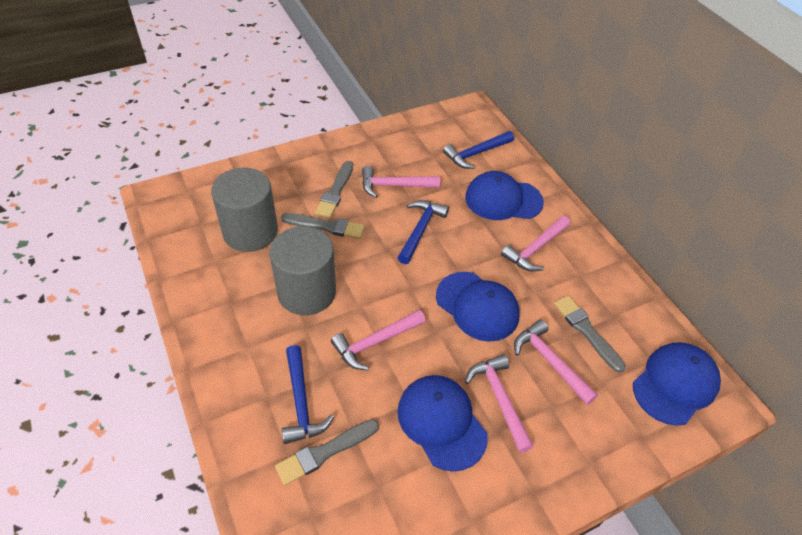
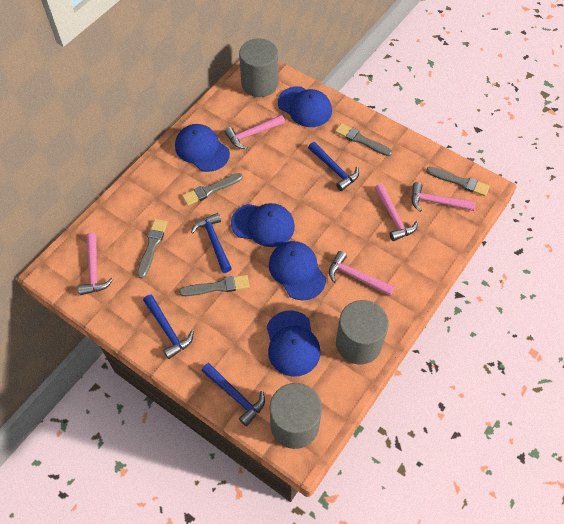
blue cap: [397,375,488,472] [436,272,520,342] [465,171,544,220] [633,342,721,426] = 4 -> [175,124,230,172] [231,203,295,247] [267,310,321,377] [269,241,326,300] [278,86,332,127] = 5
blue hammer: [282,345,334,444] [397,200,449,264] [443,131,514,169] = 3 -> [143,294,194,359] [191,213,232,273] [202,363,265,427] [308,142,359,191] = 4
grey brush: [275,419,379,485] [281,213,365,239] [315,161,353,218] [554,296,626,373] = 4 -> [137,219,168,278] [179,275,250,296] [182,173,243,206] [335,123,392,156] [426,167,490,196] = 5
grey cylinder: [211,168,278,252] [270,226,336,315] = 2 -> [239,38,278,97] [270,383,322,449] [336,300,389,364] = 3

